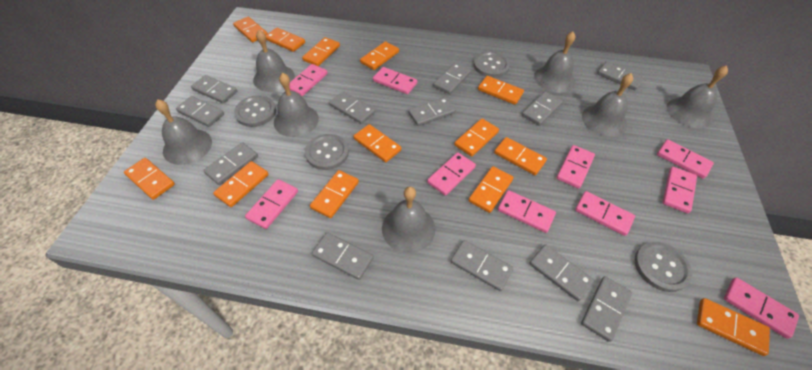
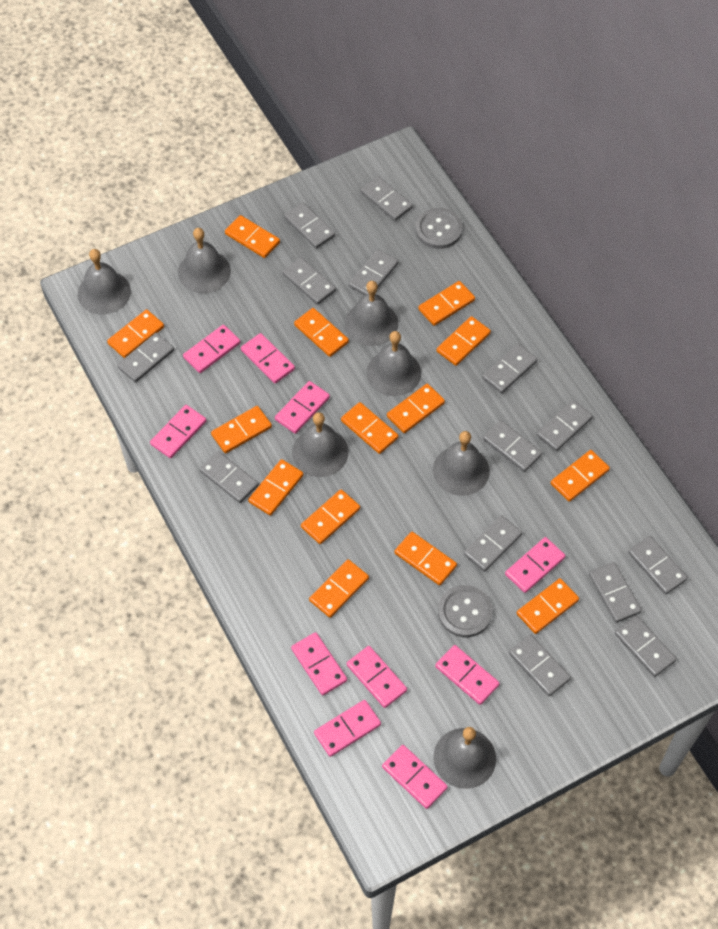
grey button: [234,95,276,127] [305,134,349,170] [474,51,510,78] [635,242,692,292] = 4 -> [415,208,463,249] [438,585,493,637] = 2
grey domino: [176,96,224,127] [191,75,237,103] [203,142,258,185] [312,232,374,280] [329,91,375,124] [408,97,456,126] [433,63,471,94] [451,240,514,291] [522,91,563,126] [529,244,594,301] [581,276,632,342] [597,62,644,90] = 12 -> [117,333,174,383] [199,451,259,503] [282,257,336,305] [284,202,335,249] [349,249,398,295] [361,176,413,221] [464,515,522,572] [482,344,538,393] [483,420,542,472] [509,634,571,696] [536,400,593,451] [589,562,642,623] [615,615,677,677] [628,536,688,595] = 14
orange domino: [124,158,175,200] [213,161,269,207] [233,17,268,42] [266,28,305,52] [302,37,340,66] [310,170,359,218] [354,124,401,162] [360,41,399,70] [454,119,499,157] [469,166,514,213] [478,76,524,105] [494,137,547,175] [697,298,770,356] = 13 -> [107,310,164,358] [211,406,272,453] [225,215,280,258] [248,459,303,516] [294,308,349,357] [301,489,360,544] [309,559,369,618] [341,402,398,454] [387,384,445,433] [394,532,457,585] [418,281,475,326] [437,316,491,366] [517,578,579,634] [551,450,610,502] = 14

